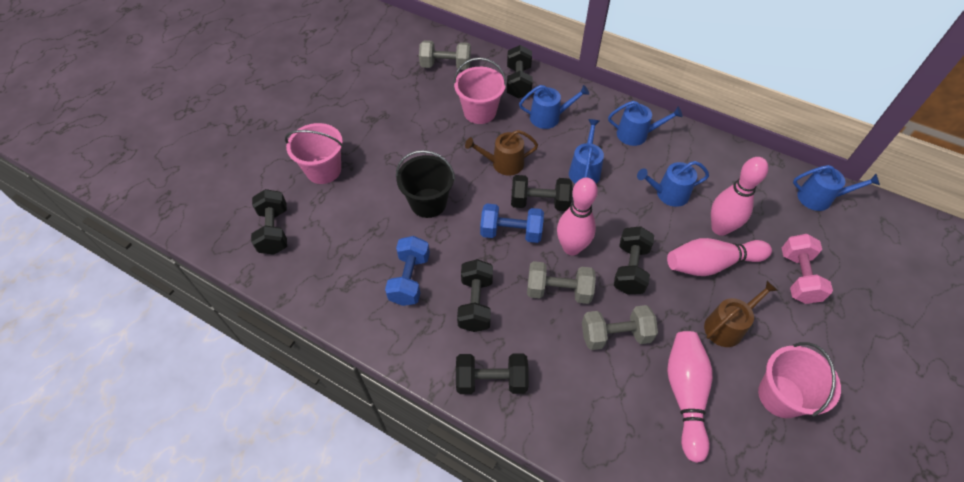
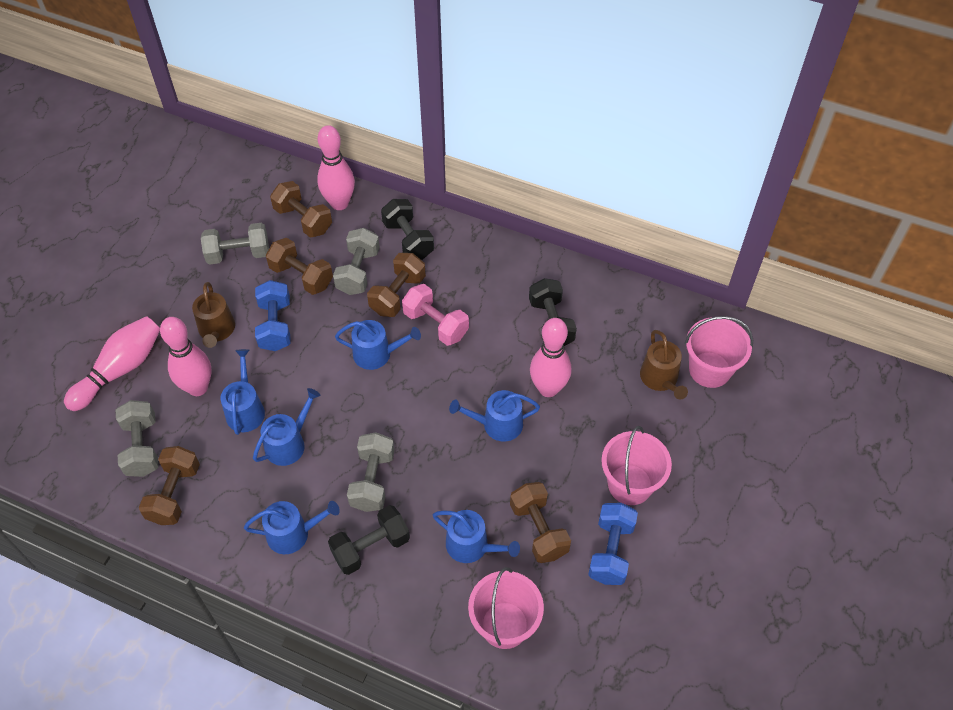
black bucket: [396,150,455,218] = 1 -> none = 0
black dumbbell: [251,189,287,255] [456,354,529,394] [457,259,493,332] [507,45,532,98] [511,175,573,211] [614,226,654,295] = 6 -> [328,505,410,575] [381,199,434,260] [529,278,577,346] = 3
blue watering can: [519,85,589,129] [569,119,604,184] [608,101,682,146] [637,161,709,207] [793,165,880,211] = 5 -> [221,349,265,435] [244,501,340,554] [253,388,320,466] [335,320,421,370] [433,510,520,563] [449,390,540,441] = 6
brown dumbbell: none = 0 -> [139,446,200,525] [266,238,333,295] [270,181,332,238] [367,253,426,317] [510,482,571,563] = 5
grey dumbbell: [419,40,471,70] [527,261,596,304] [582,305,658,350] = 3 -> [116,400,159,477] [201,223,269,265] [333,228,380,295] [347,432,395,512] = 4

